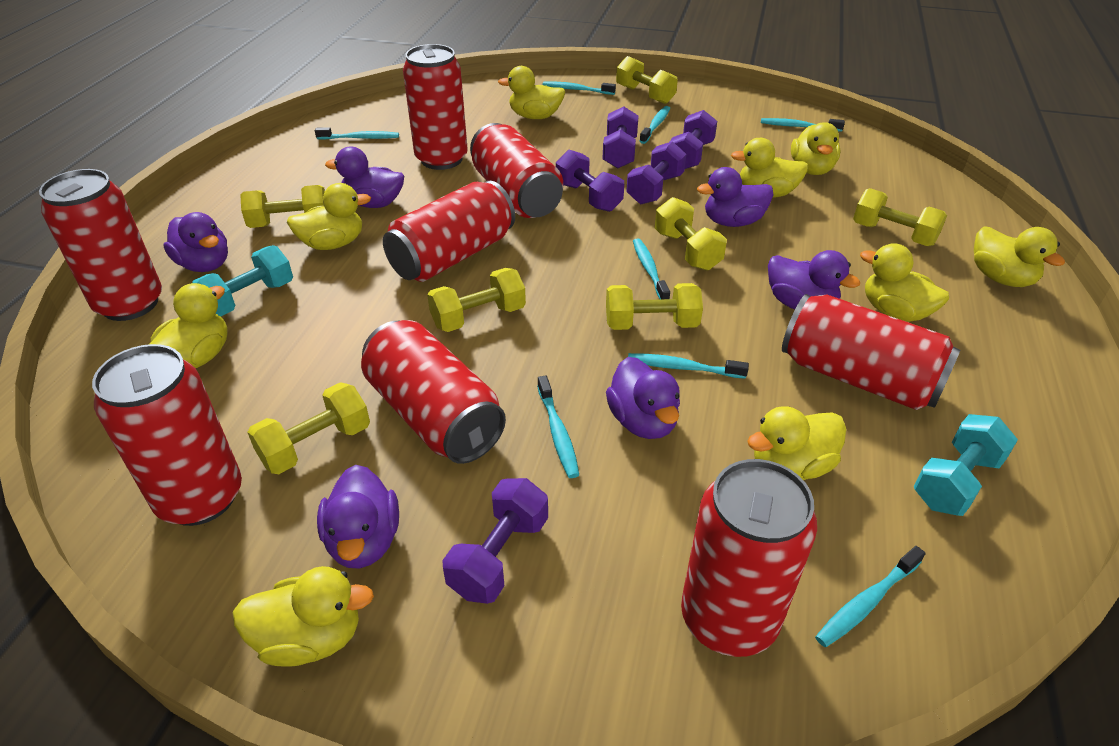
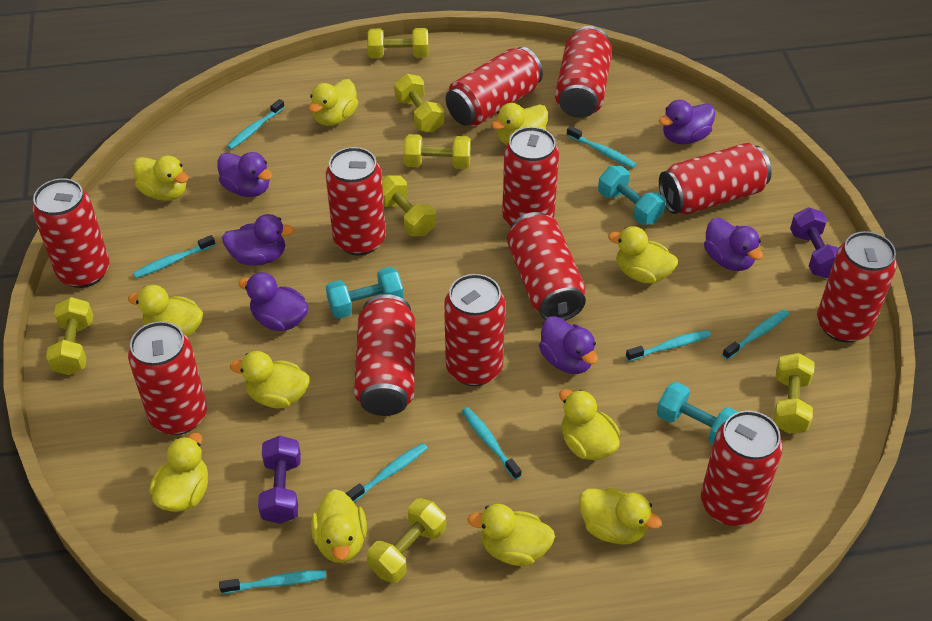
purple dumbbell: [442,478,548,604] [556,150,624,212] [603,107,639,168] [626,141,686,204] [670,110,717,169] = 5 -> [258,436,301,524] [790,207,839,278] = 2
red can: [39,169,162,321] [92,344,242,526] [361,320,506,464] [383,181,515,282] [403,44,468,170] [470,123,563,218] [681,459,817,657] [782,294,960,410] = 8 -> [32,178,110,288] [128,321,207,435] [326,147,386,255] [354,294,415,416] [444,274,505,386] [446,47,543,126] [502,127,559,227] [507,212,586,321] [555,26,612,118] [659,143,772,215] [701,410,783,526] [817,231,897,343] = 12
turquoise dumbbell: [192,245,293,317] [914,414,1018,516] = 2 -> [326,267,404,319] [598,166,666,225] [657,382,738,444] = 3
yellow duck: [150,283,228,368] [233,566,374,667] [287,183,371,250] [498,66,565,119] [731,138,808,198] [747,406,846,480] [791,122,841,175] [860,243,949,322] [974,226,1065,287] = 9 -> [128,285,203,337] [133,155,189,201] [149,433,208,512] [230,351,310,409] [309,79,358,126] [311,489,367,563] [468,504,555,566] [491,103,548,145] [559,389,620,460] [579,488,662,545] [608,226,678,283] = 11

